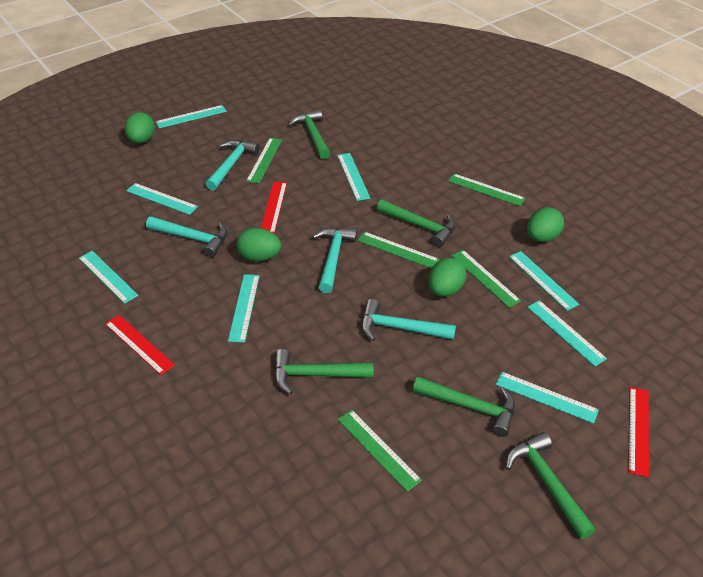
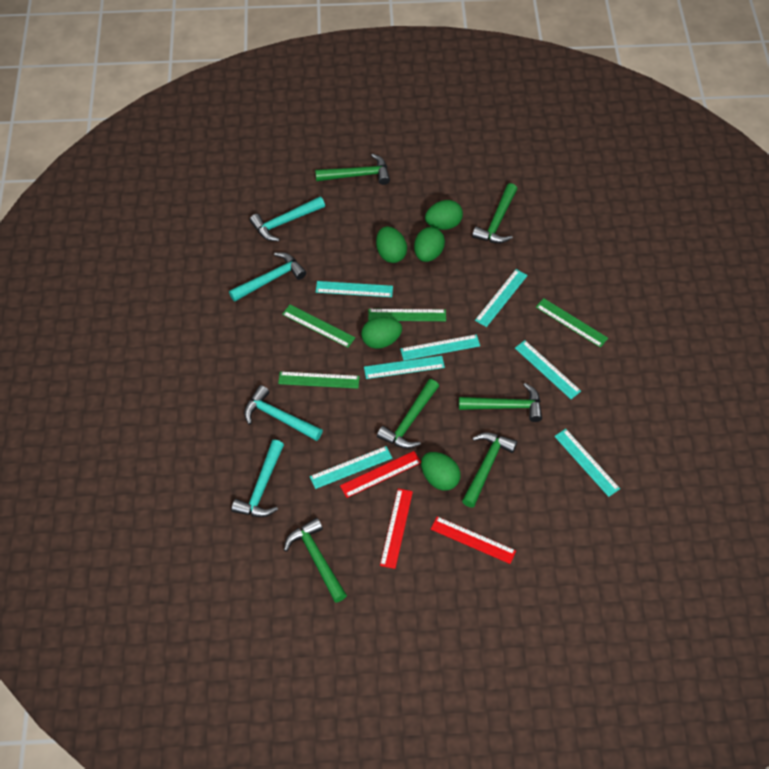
green egg: [125,112,155,144] [236,228,281,262] [428,258,466,297] [527,207,564,242] = 4 -> [361,317,402,349] [376,226,407,263] [414,227,445,262] [421,452,461,491] [425,200,463,230] = 5
green hammer: [274,349,373,394] [288,109,330,159] [376,199,455,247] [412,376,515,437] [506,432,596,539] = 5 -> [284,518,347,603] [315,153,390,185] [377,379,439,449] [459,383,542,422] [462,433,517,508] [472,183,517,244] = 6
green ruler: [246,138,282,184] [338,410,422,492] [357,232,440,268] [448,174,525,206] [451,250,521,308] = 5 -> [278,372,360,389] [282,305,355,348] [368,309,446,321] [536,298,608,348] = 4
turquoise ruler: [79,251,139,304] [126,183,198,215] [156,105,227,128] [228,274,260,343] [337,153,370,201] [496,372,599,424] [509,251,579,311] [527,300,607,367] = 8 -> [310,446,392,489] [316,281,393,297] [364,356,445,379] [400,334,480,361] [475,269,528,327] [515,340,581,399] [554,429,620,497] = 7

